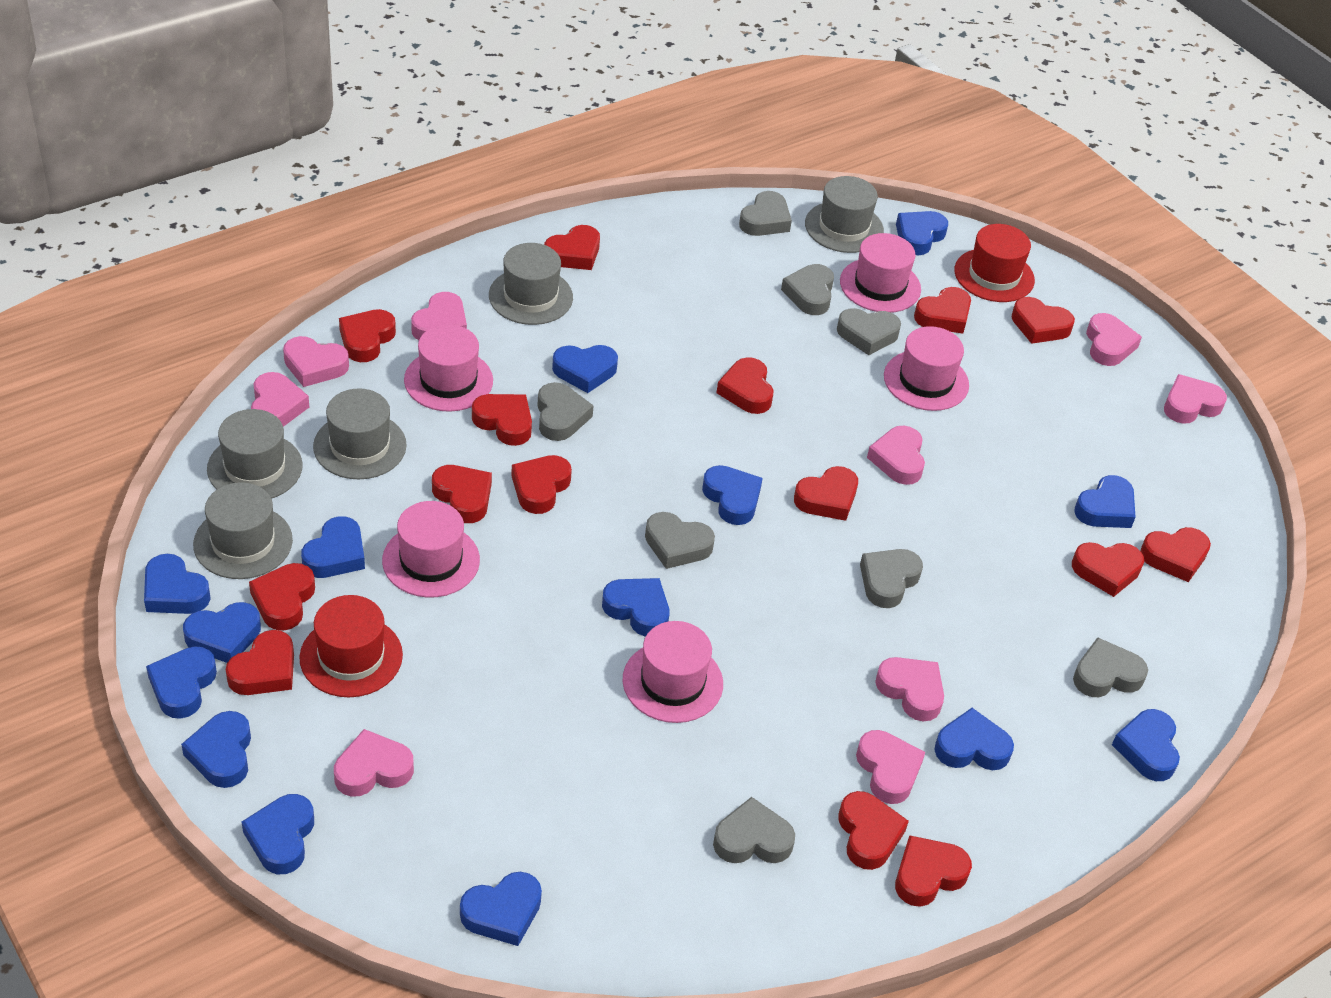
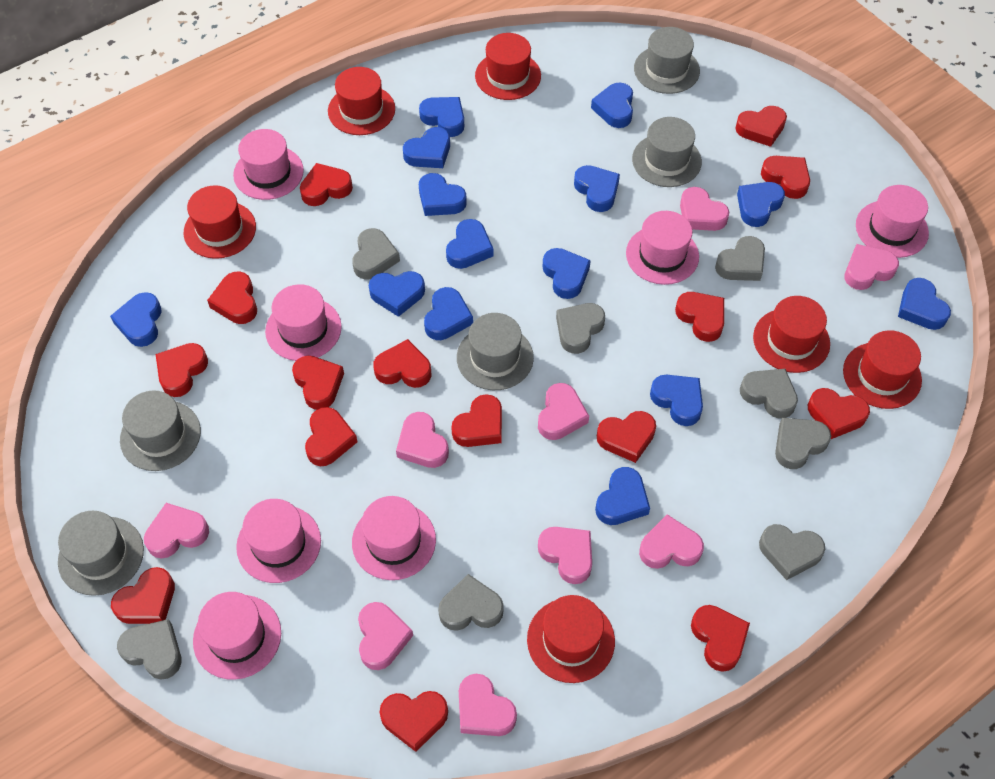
pink hat: [382,501,480,597] [404,325,493,412] [623,621,723,723] [840,233,921,313] [884,326,969,411] = 5 -> [193,592,281,680] [233,129,304,200] [236,499,321,583] [265,284,342,361] [352,496,436,580] [626,211,699,285] [856,185,929,258] = 7
red hat: [299,595,403,697] [955,224,1035,302] = 2 -> [184,185,256,259] [328,67,395,135] [475,33,541,100] [527,595,615,683] [753,296,830,373] [843,330,922,409] = 6

